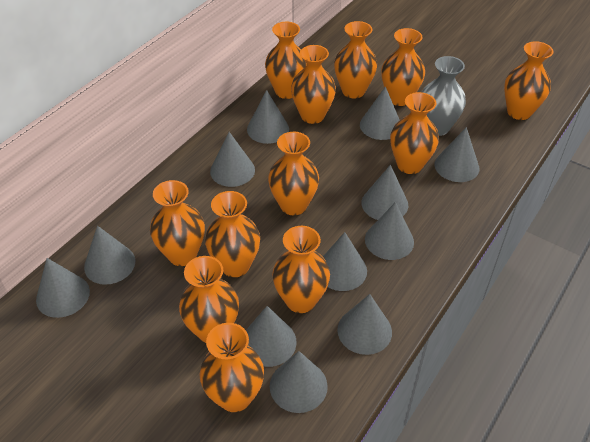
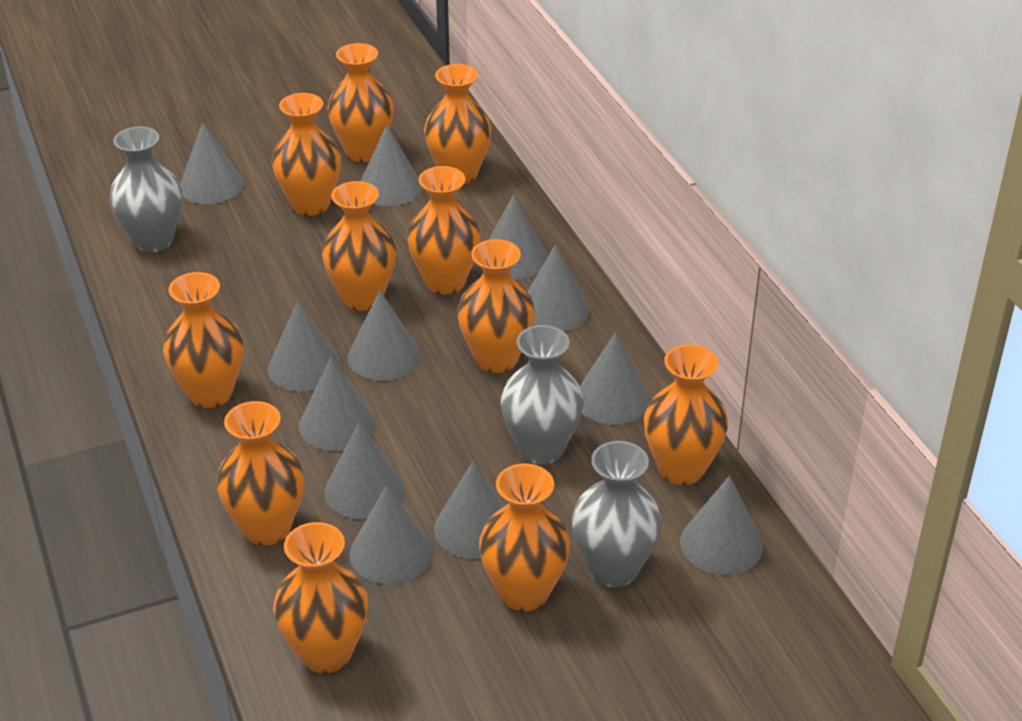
grey vase: [422,56,466,136] = 1 -> [110,127,182,252] [501,325,583,464] [571,441,662,587] = 3
orange vase: [150,180,205,266] [179,256,239,343] [199,323,264,412] [205,191,260,277] [265,22,307,99] [268,132,319,215] [272,226,330,313] [291,45,336,124] [334,21,377,99] [381,28,425,106] [390,92,439,174] [504,41,553,120] = 12 -> [163,272,244,408] [216,401,305,545] [272,93,341,216] [273,522,368,673] [322,181,397,311] [327,43,394,162] [407,166,481,294] [424,64,492,184] [457,239,535,373] [479,464,570,611] [644,345,728,485] = 11

